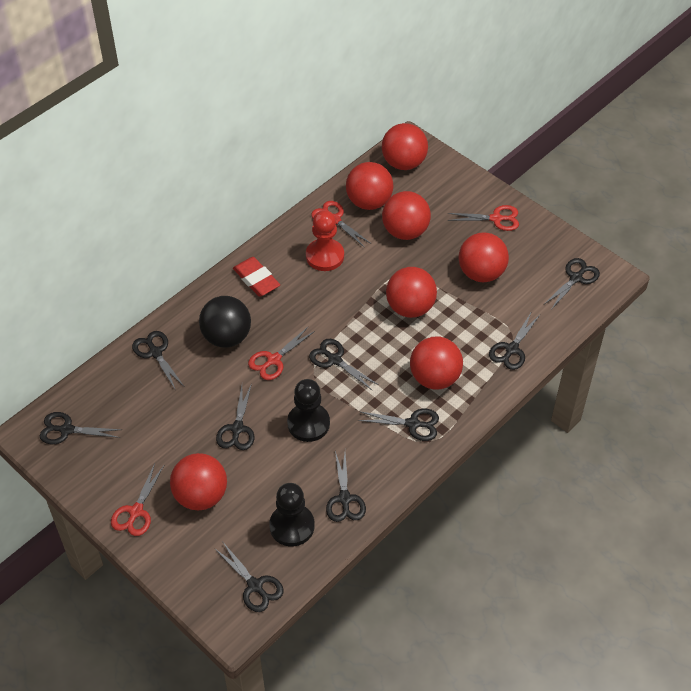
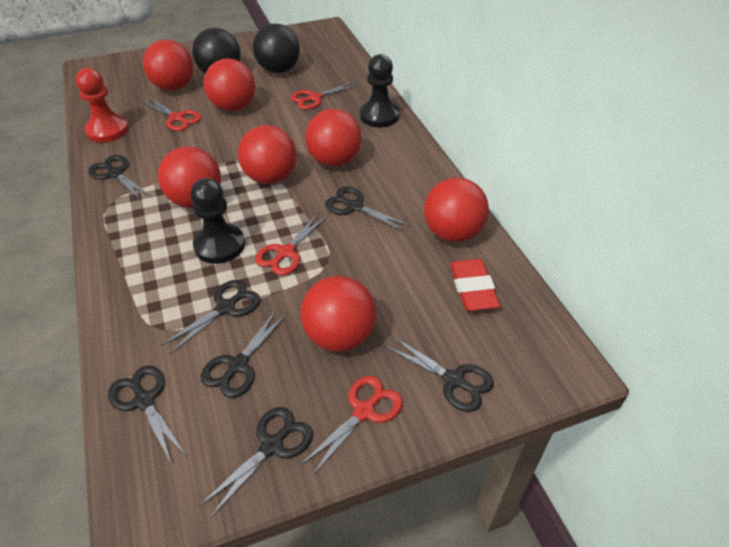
black ball: [199,296,251,348] = 1 -> [192,28,241,73] [253,23,300,73] = 2
black scissors: [40,412,122,444] [132,331,184,389] [214,541,284,612] [216,383,254,450] [309,339,379,391] [326,451,366,522] [358,409,439,441] [489,311,540,370] [543,258,600,310] = 9 -> [88,155,151,200] [108,366,186,464] [161,280,261,354] [199,407,313,517] [201,309,287,398] [325,187,410,231] [385,336,494,412] = 7

